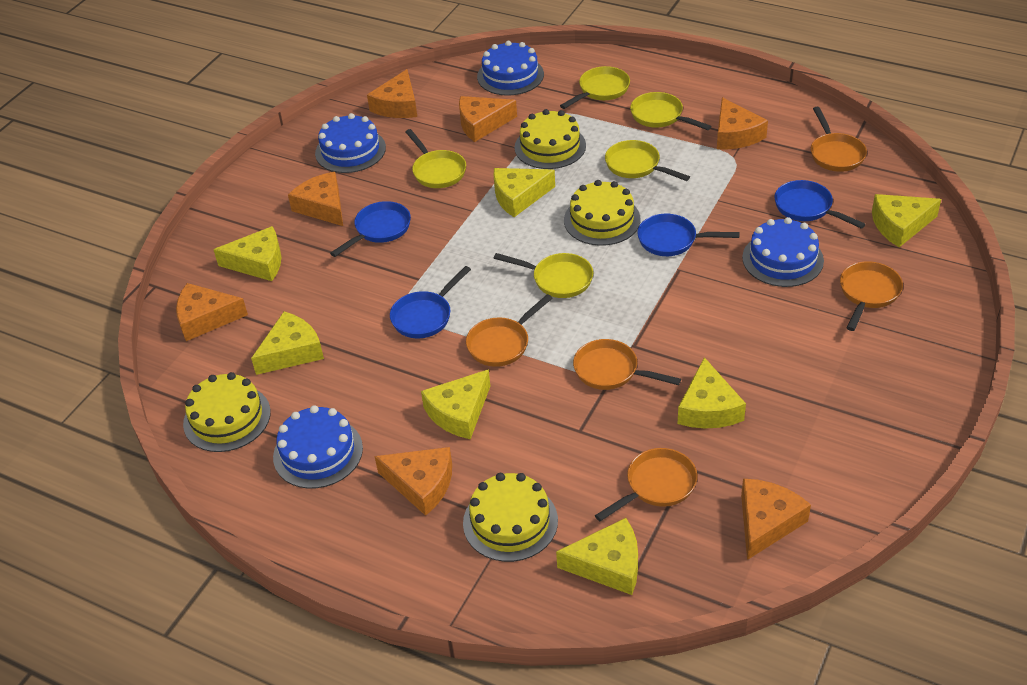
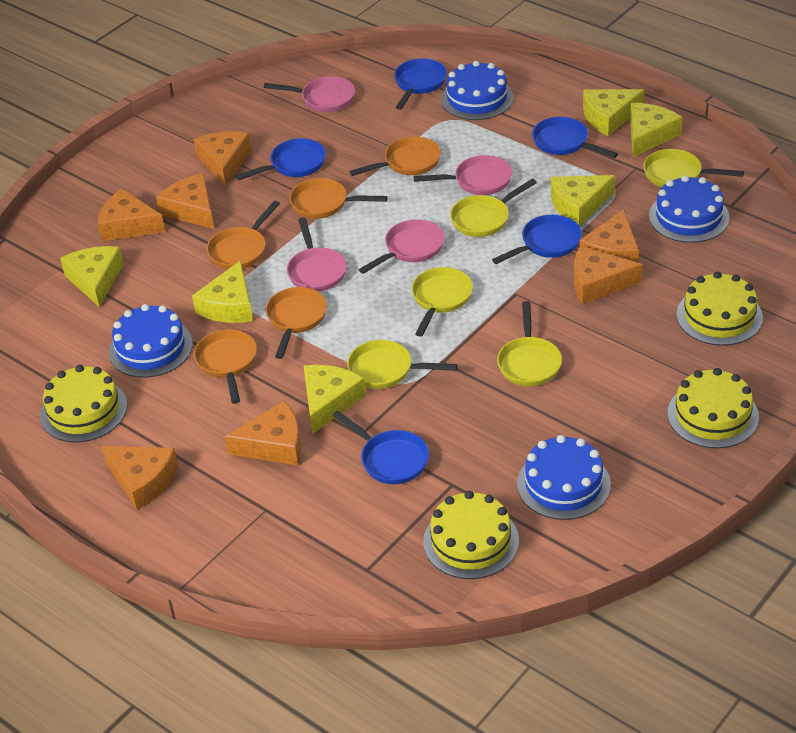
blue pan: [330,201,411,257] [390,266,471,338] [637,214,740,256] [774,180,866,229] = 4 -> [236,138,326,180] [332,411,429,484] [394,59,447,110] [492,215,582,264] [532,117,618,158] = 5
pink pan: none = 0 -> [264,76,355,112] [287,218,347,292] [359,219,444,274] [414,155,512,195] = 4
yellow cheese: [213,226,281,281] [251,311,324,375] [421,369,490,439] [494,168,555,217] [556,518,638,595] [678,357,746,428] [872,194,941,247] = 7 -> [60,246,123,307] [192,260,253,323] [303,365,366,434] [551,175,615,226] [583,89,644,136] [630,103,682,157] = 6

